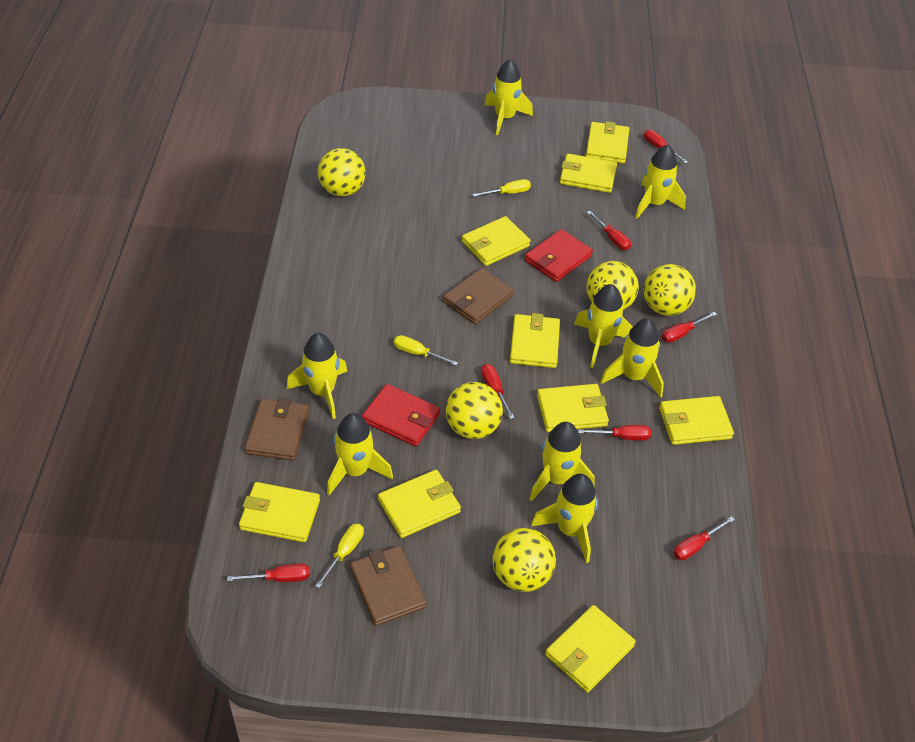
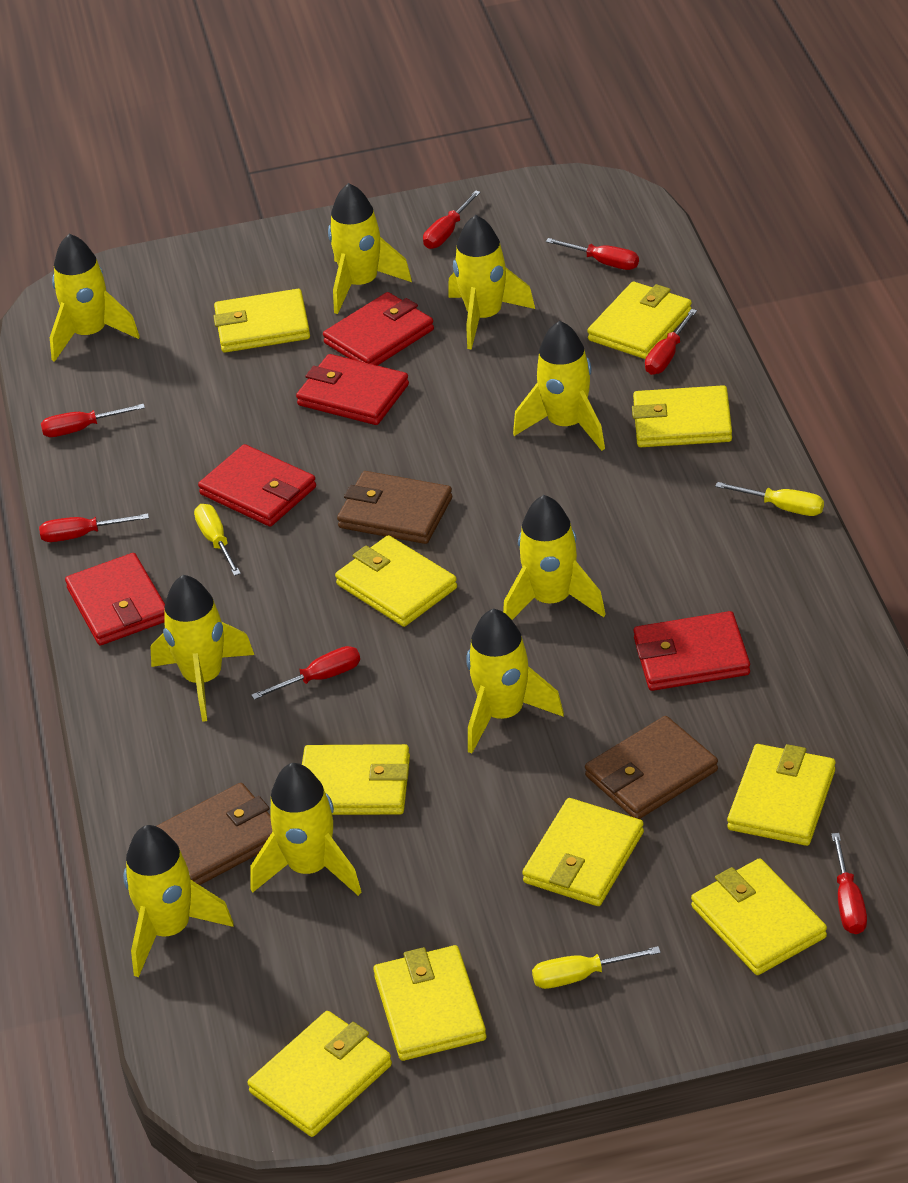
red wallet: [362,384,440,447] [525,229,593,282] = 2 -> [65,553,165,645] [198,444,316,527] [296,354,409,425] [323,292,434,366] [633,611,750,691] = 5
yellow ball: [318,148,365,196] [446,382,503,439] [493,528,556,592] [586,261,639,310] [644,264,696,316] = 5 -> none = 0
yellow rocket: [287,333,347,419] [327,413,393,495] [485,59,533,135] [529,422,594,502] [531,474,598,563] [574,284,633,368] [600,318,664,398] [635,145,686,219] = 8 -> [50,234,140,362] [123,825,234,977] [150,575,254,722] [250,763,362,896] [328,183,412,314] [448,215,535,350] [467,608,564,754] [503,495,606,620] [513,321,605,451] = 9
yellow wallet: [239,482,320,542] [378,470,461,538] [462,216,530,266] [510,313,560,368] [537,384,609,432] [545,605,636,692] [560,154,617,193] [586,121,629,163] [659,396,734,445] = 9 -> [213,289,310,353] [248,1011,392,1137] [302,744,410,815] [335,535,457,627] [373,945,486,1061] [522,798,644,906] [587,282,692,359] [632,385,732,447] [691,858,827,975] [727,744,835,846] = 10

